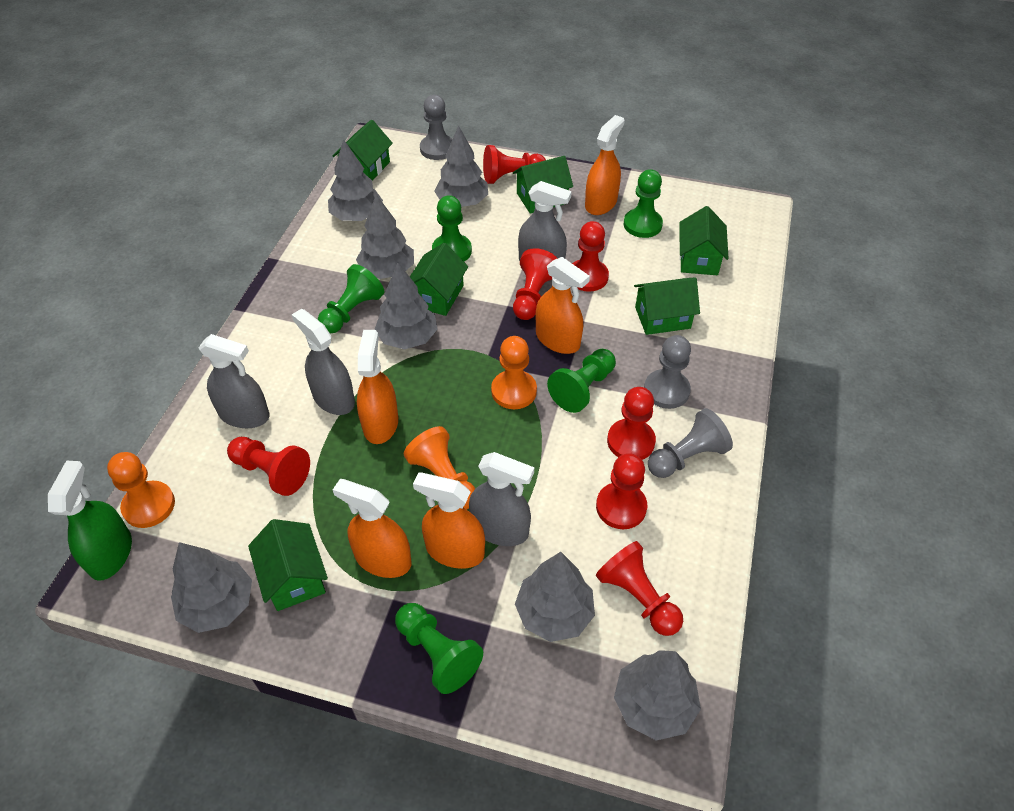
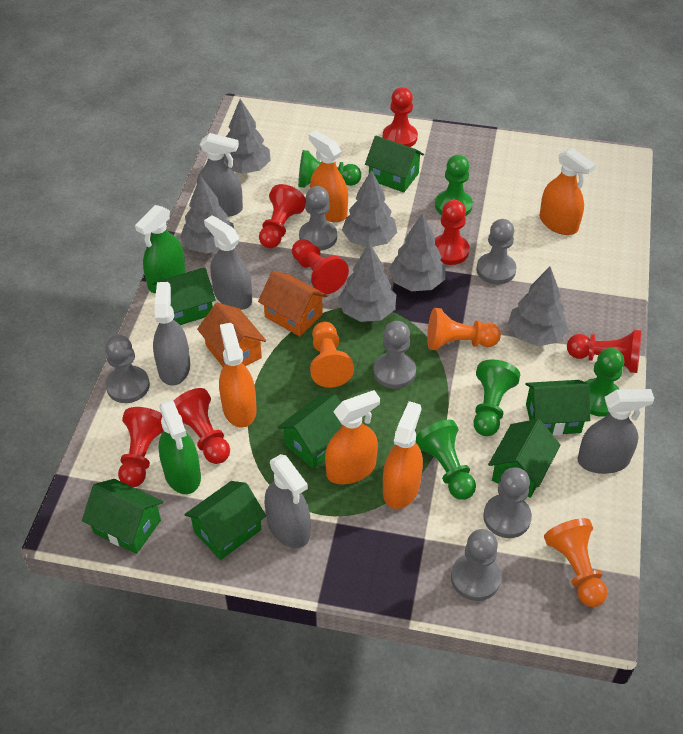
green house: [248,519,328,611] [333,120,393,181] [410,243,468,316] [513,156,573,214] [634,277,700,335] [679,206,729,275] = 6 -> [82,479,163,554] [152,268,216,325] [184,481,266,560] [277,394,342,469] [365,136,424,193] [488,419,561,498] [525,380,591,436] = 7
green spray bottle: [48,461,132,581] = 1 -> [135,205,186,293] [159,400,201,494] = 2
grey pawn: [420,95,452,160] [644,335,691,409] [648,408,733,478] = 3 -> [105,335,150,403] [299,186,337,251] [373,321,416,389] [451,529,501,601] [476,219,516,284] [483,467,532,538] = 6
grey spray bottle: [199,334,269,428] [292,309,355,415] [469,452,534,546] [518,181,572,261] = 4 -> [153,282,190,386] [197,133,243,217] [204,215,252,310] [265,454,310,548] [578,389,654,474] = 5
grey tree: [171,542,252,633] [328,139,383,221] [356,194,414,279] [374,262,438,350] [434,125,488,207] [515,552,595,642] [614,650,701,741] = 7 -> [180,176,234,254] [224,99,271,174] [338,243,396,322] [342,170,397,247] [389,213,446,291] [508,267,568,346] = 6
orange house: none = 0 -> [197,302,266,367] [258,271,328,337] = 2

